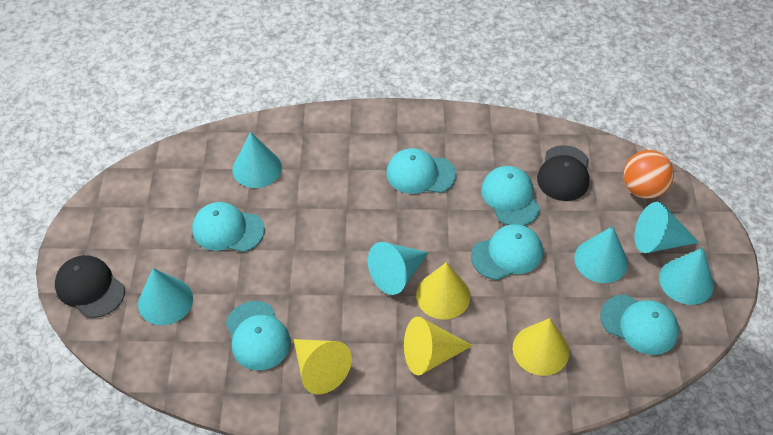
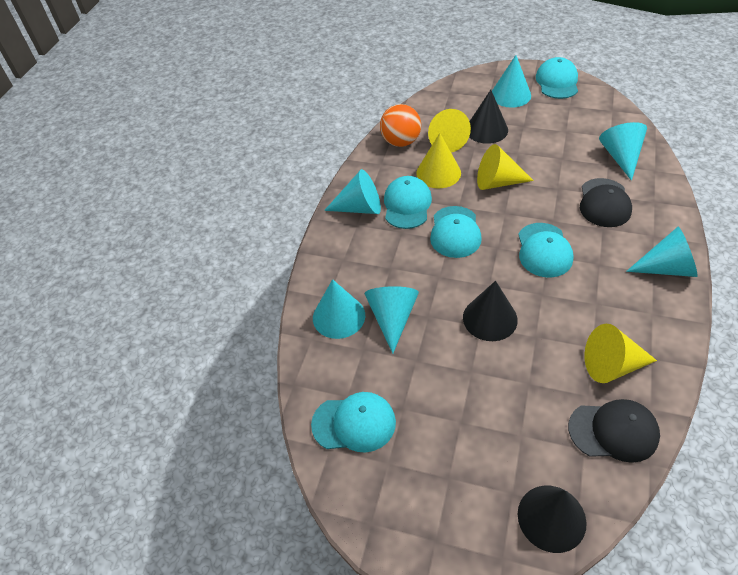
black cone: none = 0 -> [463,281,518,341] [469,90,508,144] [518,486,587,553] = 3
turquoise cap: [192,202,265,252] [226,301,291,370] [387,148,456,194] [471,224,543,280] [481,166,540,226] [600,294,679,355] = 6 -> [311,392,396,453] [384,176,432,229] [430,206,482,258] [518,223,574,278] [536,57,578,99] = 5

